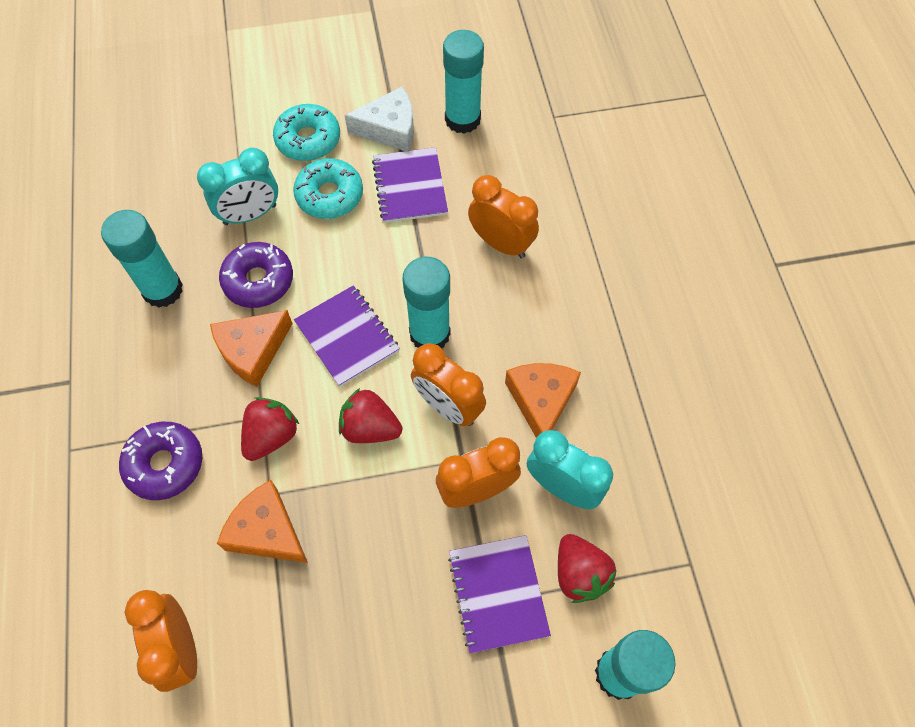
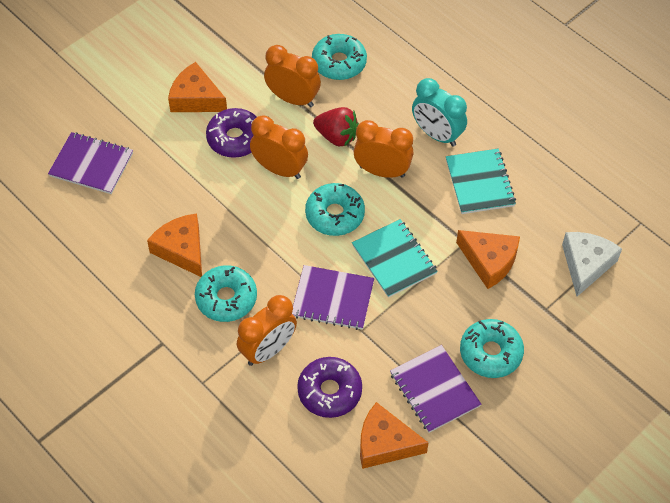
orange cheese: [210,310,293,387] [217,480,308,563] [505,363,581,438] = 3 -> [147,213,202,277] [168,62,227,112] [360,402,428,469] [456,230,520,289] = 4
red strawberry: [241,397,300,461] [339,388,402,443] [558,534,616,603] = 3 -> [313,107,359,146] = 1
turquoise clock: [197,148,278,225] [527,430,613,509] = 2 -> [412,78,467,147] = 1
turquoise donut: [273,104,340,161] [293,158,363,219] = 2 -> [195,265,257,322] [305,183,365,236] [312,34,367,80] [460,319,524,378] = 4
turquoise glue stick: [101,210,183,308] [402,257,451,348] [443,30,484,134] [595,630,676,700] = 4 -> none = 0
turquoise notebook: none = 0 -> [352,219,438,298] [446,149,516,214] = 2

